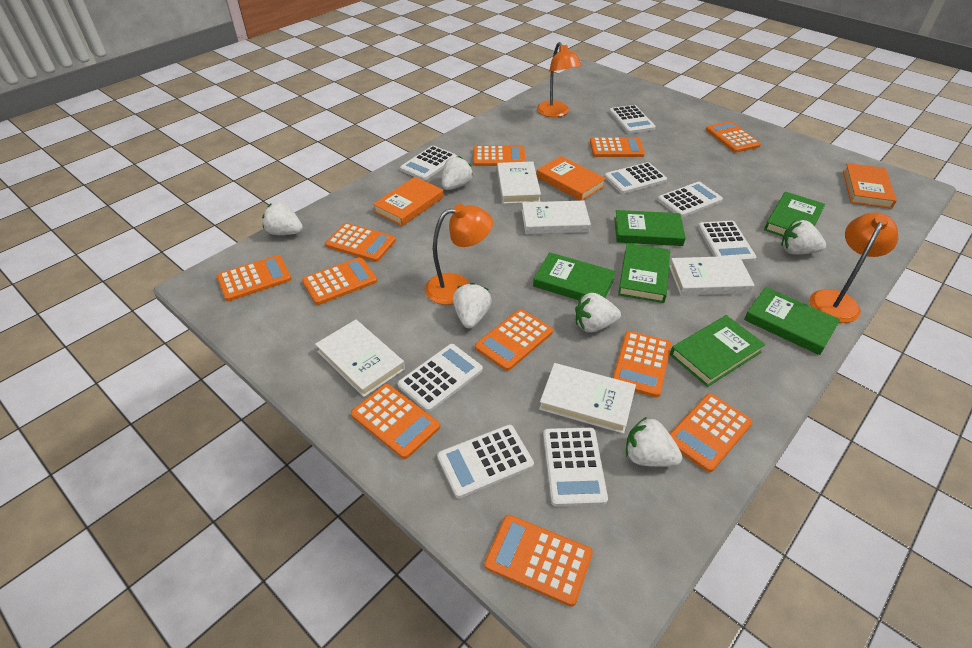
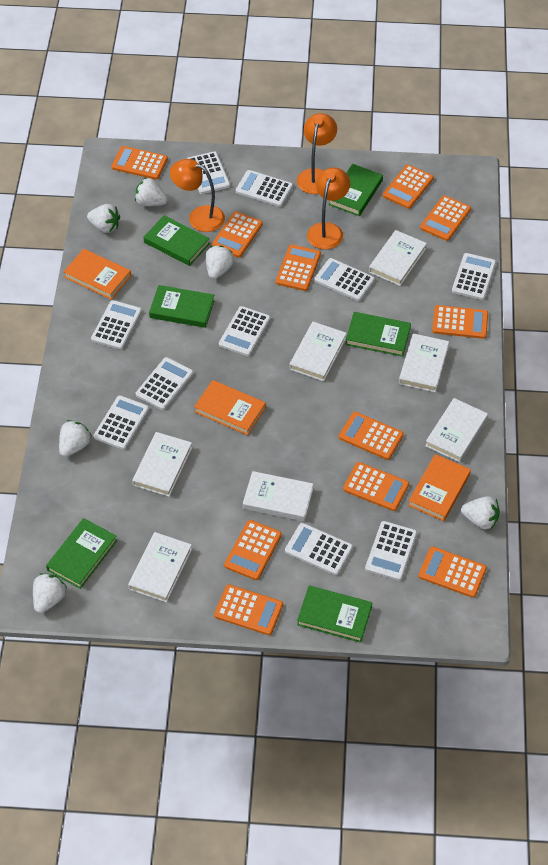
white book: [315,320,405,397] [497,161,541,204] [522,201,591,234] [539,363,636,434] [669,256,754,296] = 5 -> [128,532,192,602] [132,432,192,497] [243,471,313,521] [289,322,347,381] [369,230,427,286] [399,333,449,392] [425,398,488,462] = 7
white calculator: [398,344,483,412] [400,145,457,181] [437,425,534,499] [543,427,608,507] [604,162,667,194] [609,105,656,134] [658,182,723,217] [698,221,756,262] = 8 -> [91,300,142,350] [94,395,149,450] [136,357,194,410] [187,151,230,194] [219,306,270,356] [236,170,293,207] [285,523,353,575] [314,258,375,301] [365,521,417,581] [452,253,496,300] = 10

